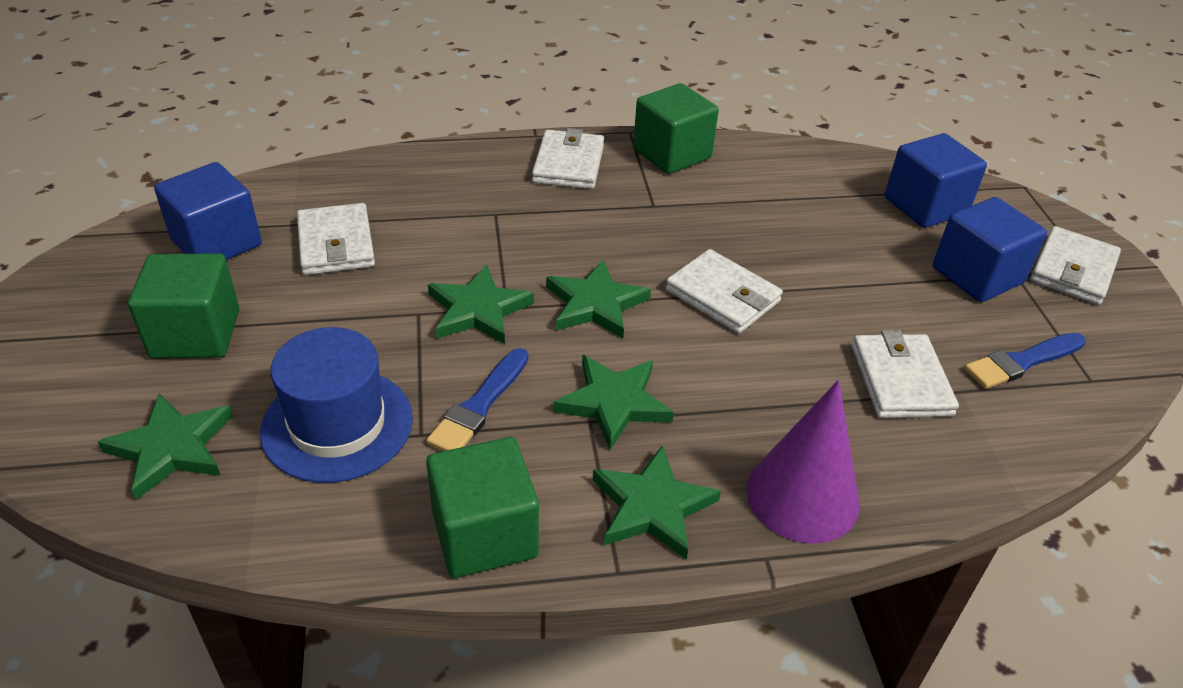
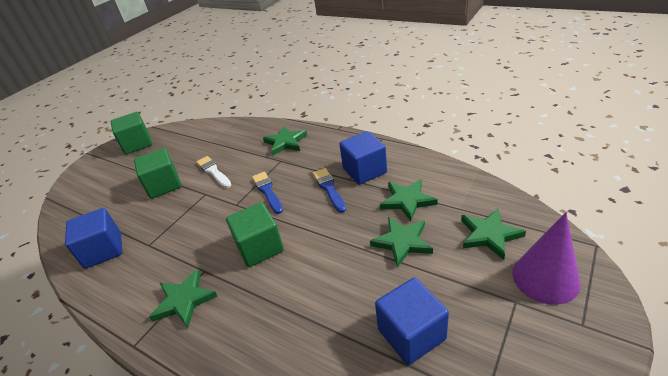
blue hat: [260,327,413,483] = 1 -> none = 0
white brush: none = 0 -> [196,156,231,188] = 1
white wallet: [297,203,375,275] [532,128,604,189] [666,249,783,334] [852,330,959,418] [1030,226,1121,305] = 5 -> none = 0

